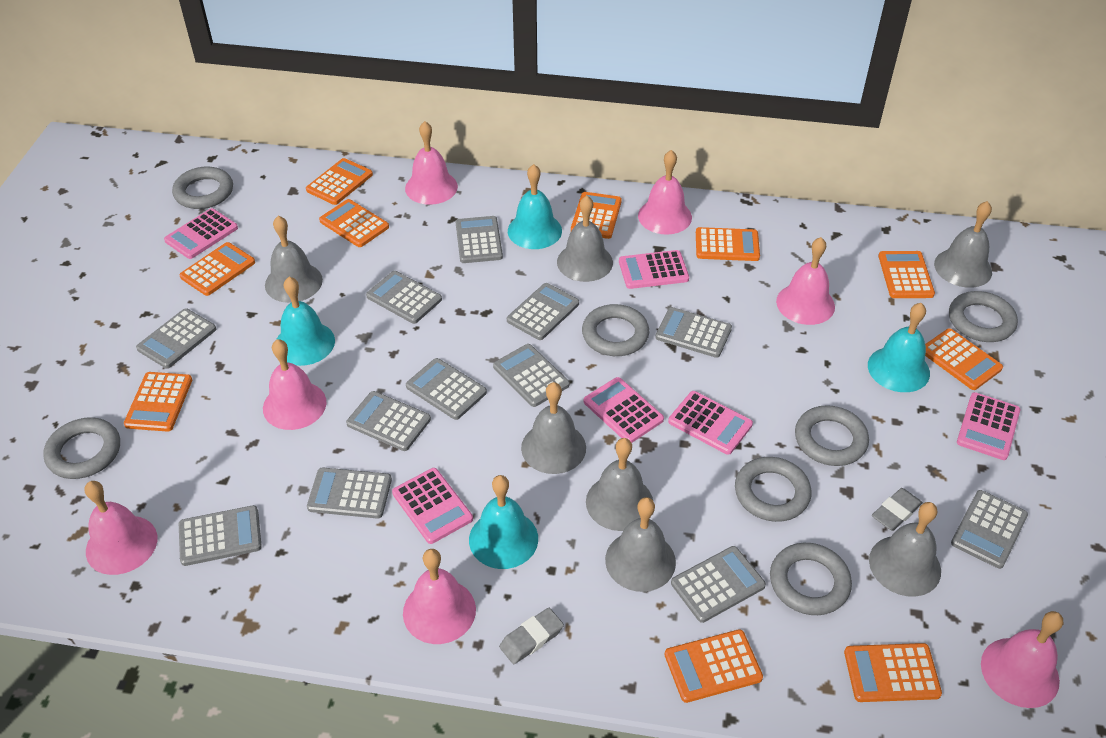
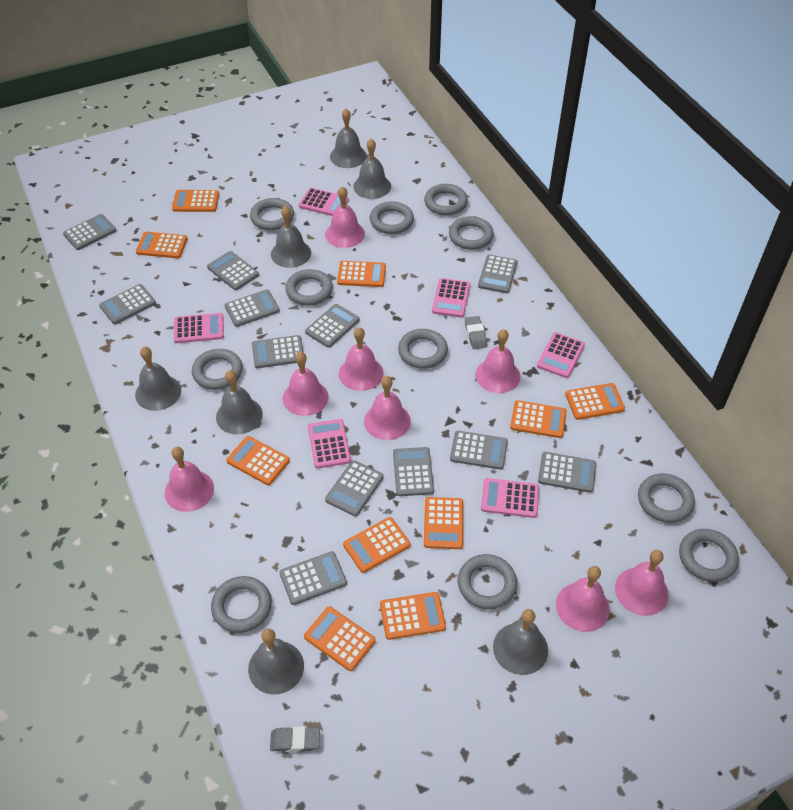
grey ring: [43,417,120,479] [172,166,233,209] [582,304,649,356] [735,457,811,522] [770,543,852,615] [795,405,869,466] [949,291,1018,342] = 7 -> [192,349,243,390] [211,576,272,633] [250,198,294,231] [285,269,333,306] [370,201,414,234] [398,329,448,369] [424,184,468,216] [449,216,494,250] [458,554,517,609] [638,473,695,523] [679,529,739,582] = 11
pink bell: [84,481,157,575] [263,339,327,430] [403,549,476,644] [405,121,458,205] [638,150,692,235] [776,237,835,325] [981,611,1063,708] = 7 -> [165,447,214,512] [283,352,329,416] [325,186,365,248] [339,327,383,391] [364,376,411,440] [475,329,520,393] [556,566,610,632] [615,550,669,616] = 8
turquoise bell: [276,277,335,366] [469,475,538,569] [508,164,562,249] [868,303,930,392] = 4 -> none = 0

